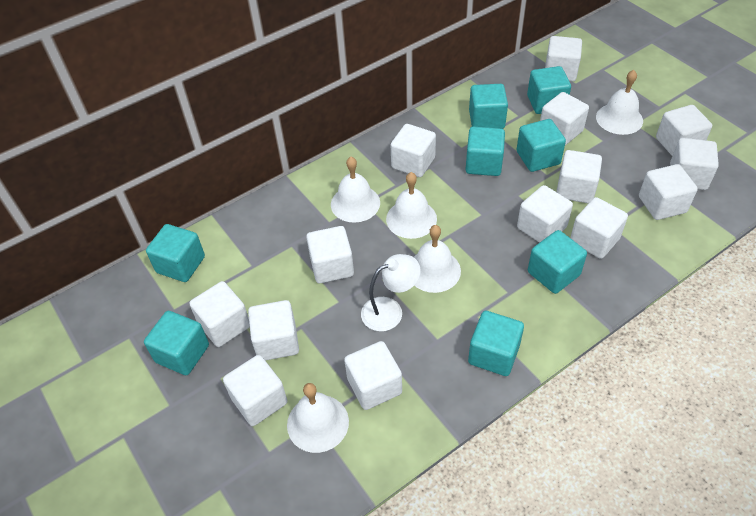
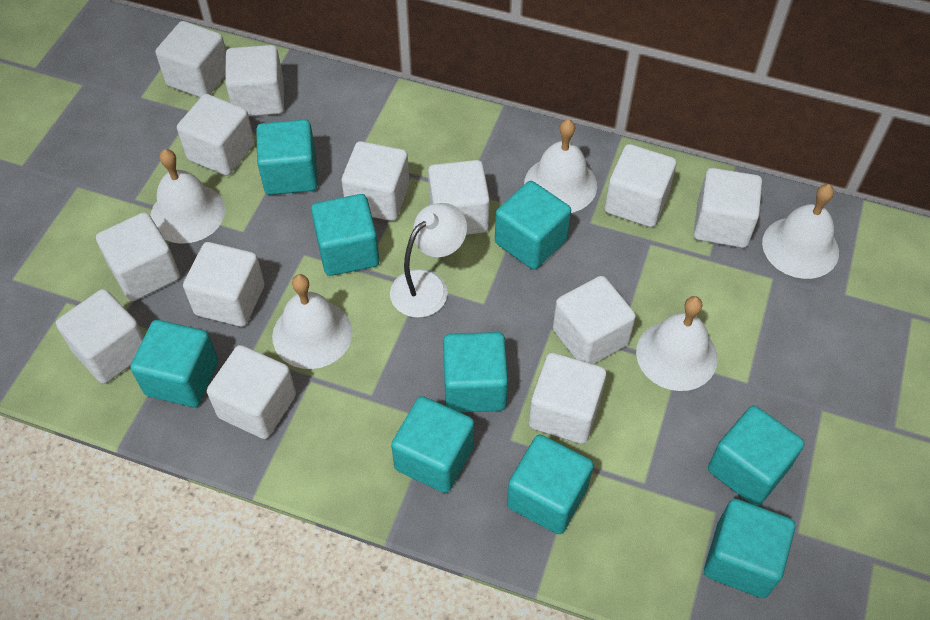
turquoise cube: [144,311,209,375] [146,224,205,282] [465,127,505,176] [468,311,524,376] [469,84,508,129] [517,119,566,172] [527,66,571,114] [528,230,587,294] = 8 -> [130,320,218,407] [256,119,318,195] [311,194,379,276] [391,396,474,493] [443,332,508,412] [495,181,571,269] [507,435,593,534] [704,499,795,598] [708,406,804,506] = 9
white cube: [189,281,250,347] [223,355,288,426] [248,300,299,361] [306,226,354,283] [344,341,402,410] [391,124,436,177] [517,185,573,243] [540,92,589,145] [545,36,582,82] [556,150,602,203] [570,197,628,259] [639,164,698,220] [656,105,712,156] [670,138,719,190] = 14 -> [56,289,144,384] [96,212,180,301] [156,21,226,98] [177,94,255,176] [183,242,265,327] [207,345,296,439] [225,45,284,116] [342,141,410,221] [428,160,490,235] [529,353,607,444] [553,276,636,364] [605,144,676,227] [693,168,762,248] = 13

